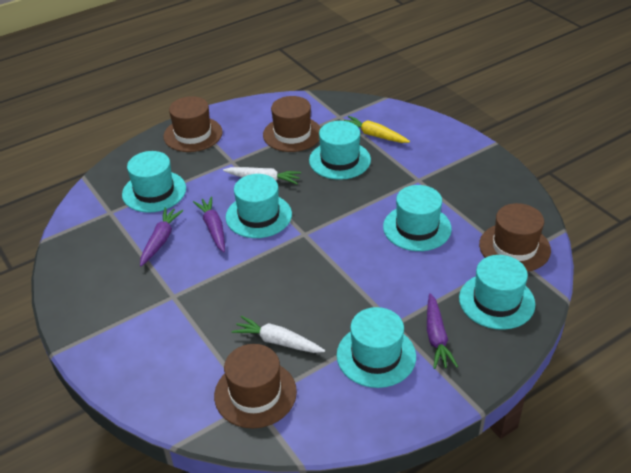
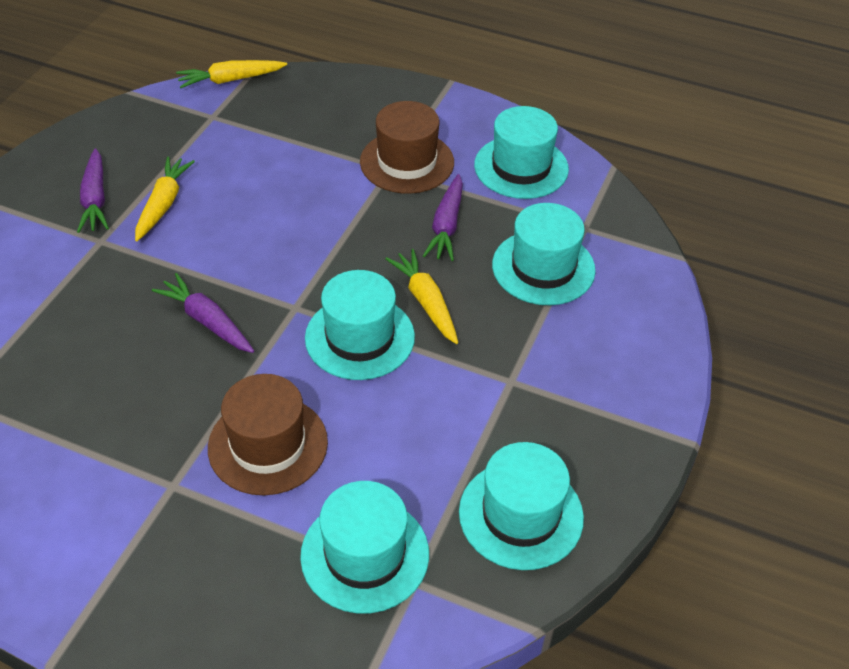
brown hat: [163,96,223,152] [214,344,297,428] [263,96,321,152] [479,203,551,272] = 4 -> [208,374,328,495] [360,101,454,194] = 2
turquoise hat: [122,151,186,213] [226,174,292,238] [309,121,371,180] [337,307,416,388] [383,185,452,251] [459,255,535,330] = 6 -> [300,481,429,614] [305,270,415,380] [459,442,584,570] [474,106,569,199] [492,203,596,305] = 5
white carrot: [223,167,301,184] [232,316,325,353] = 2 -> none = 0
yellow carrot: [344,116,410,143] = 1 -> [135,156,195,241] [176,60,287,88] [385,249,458,344] = 3

